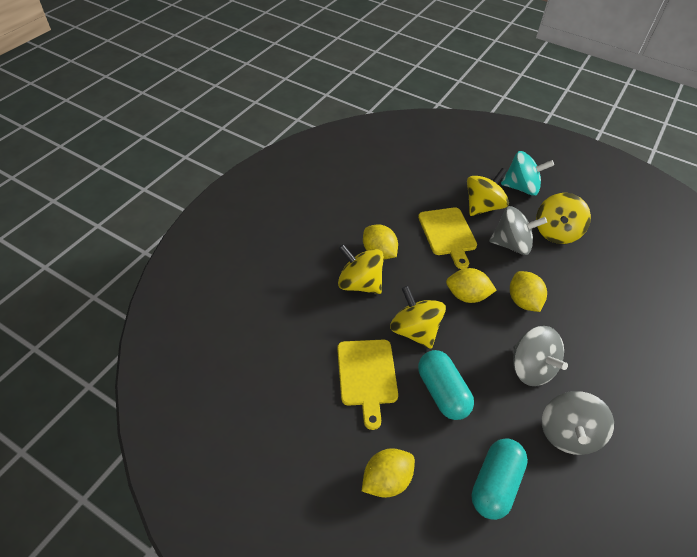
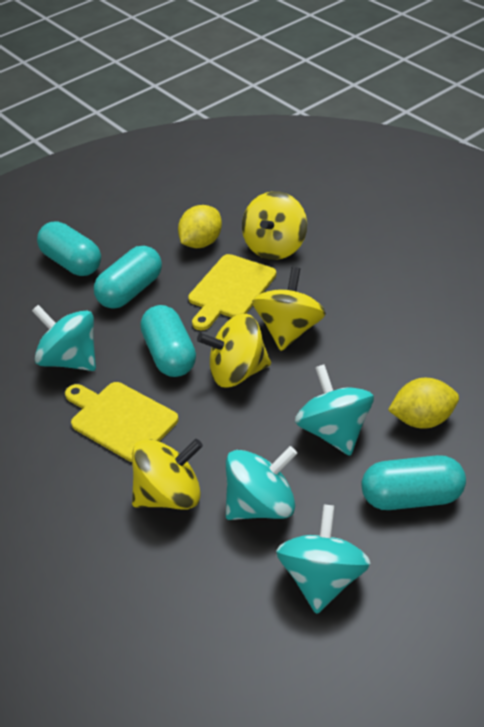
grey spinning top: [489,206,547,255] [513,326,568,386] [542,391,614,455] = 3 -> none = 0
turquoise capsule: [418,350,474,420] [471,438,528,520] = 2 -> [37,221,101,276] [94,246,162,309] [140,305,196,377] [362,455,466,510] = 4
turquoise spinning top: [501,151,554,196] = 1 -> [32,305,96,371] [226,446,297,520] [276,504,371,614] [295,364,374,456] = 4
yellow lemon: [362,448,415,498] [363,224,398,259] [446,268,497,303] [510,271,547,312] = 4 -> [178,205,222,248] [388,378,459,429] = 2

